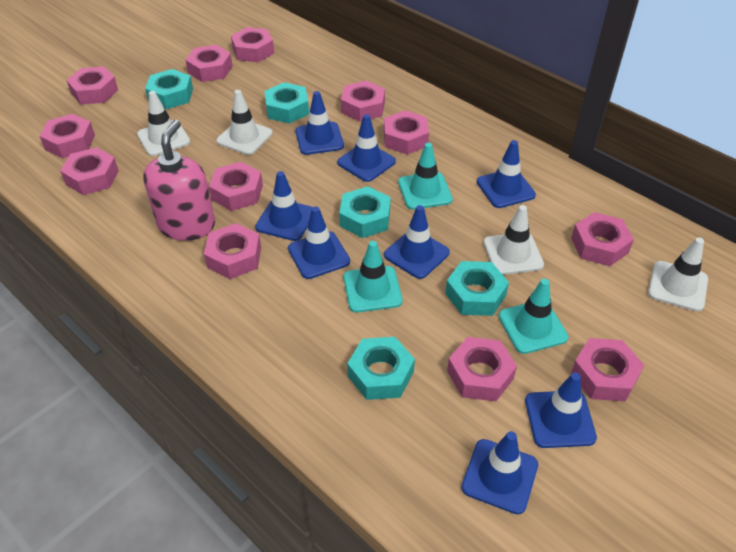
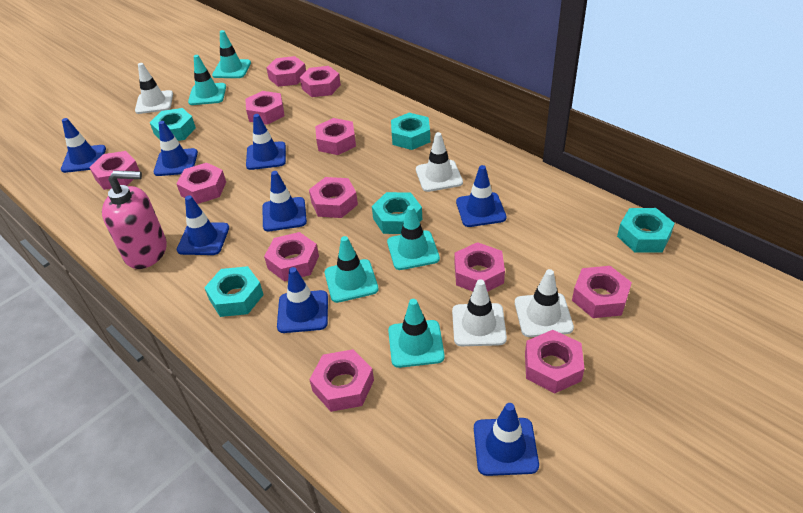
turquoise traffic cone: [344,241,402,312] [398,143,453,210] [498,279,569,354] = 3 -> [188,55,226,105] [212,30,251,78] [325,236,379,303] [387,206,440,270] [388,299,445,368] = 5

